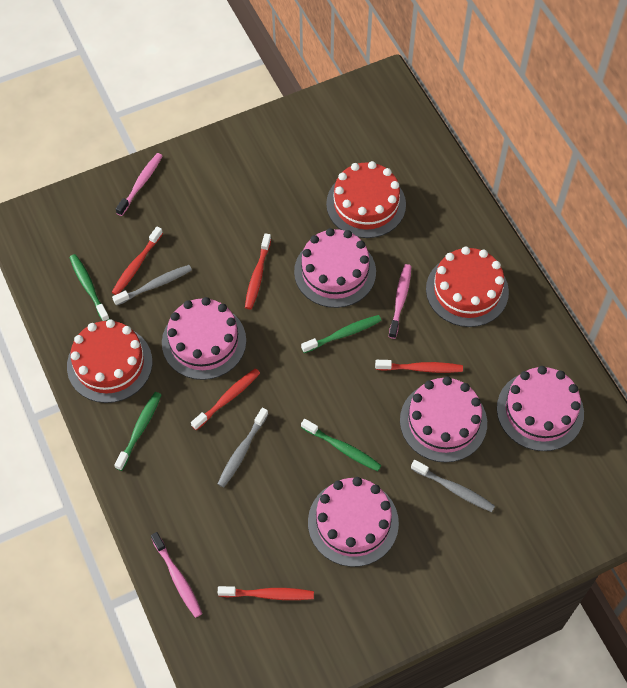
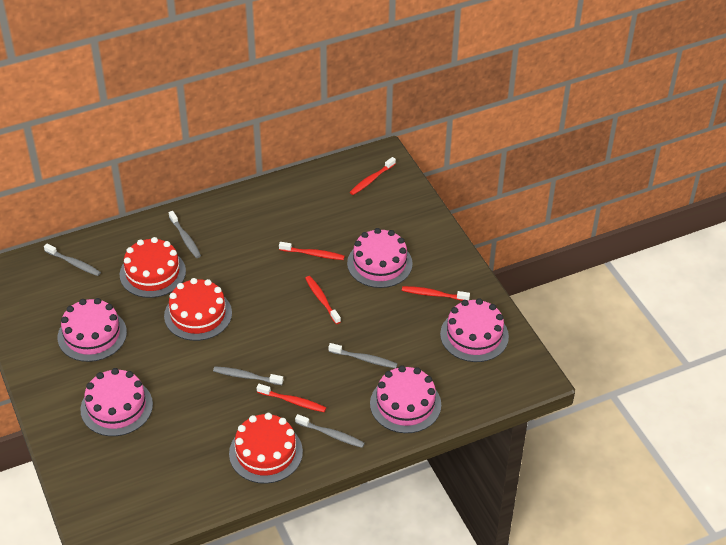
green toothbrush: [69,254,110,321] [114,392,161,471] [301,315,382,353] [301,419,382,471] = 4 -> none = 0
grey toothbrush: [112,265,192,306] [218,408,268,488] [411,460,495,512] = 3 -> [44,244,101,276] [169,211,201,258] [213,366,283,385] [295,414,365,448] [328,343,397,368] = 5
pink toothbrush: [116,153,162,216] [151,532,202,618] [389,264,411,339] = 3 -> none = 0

